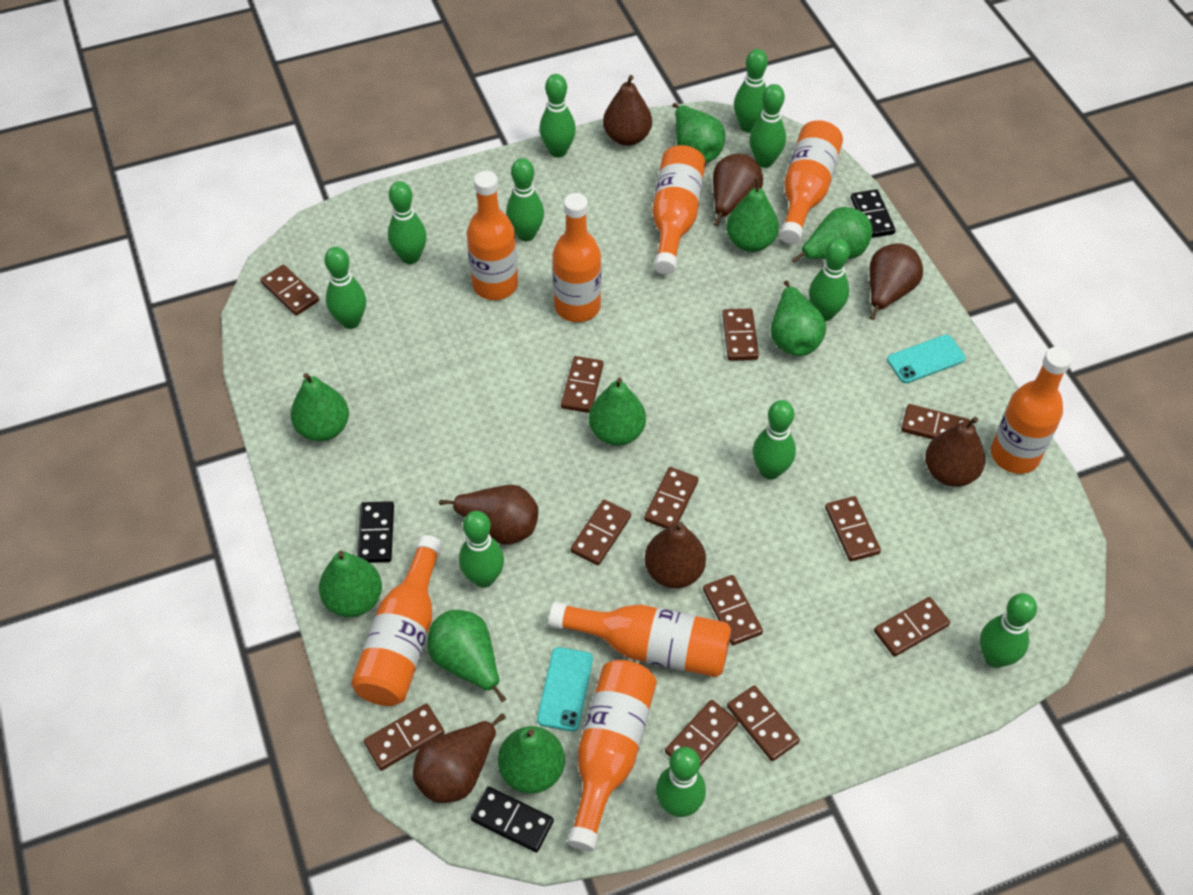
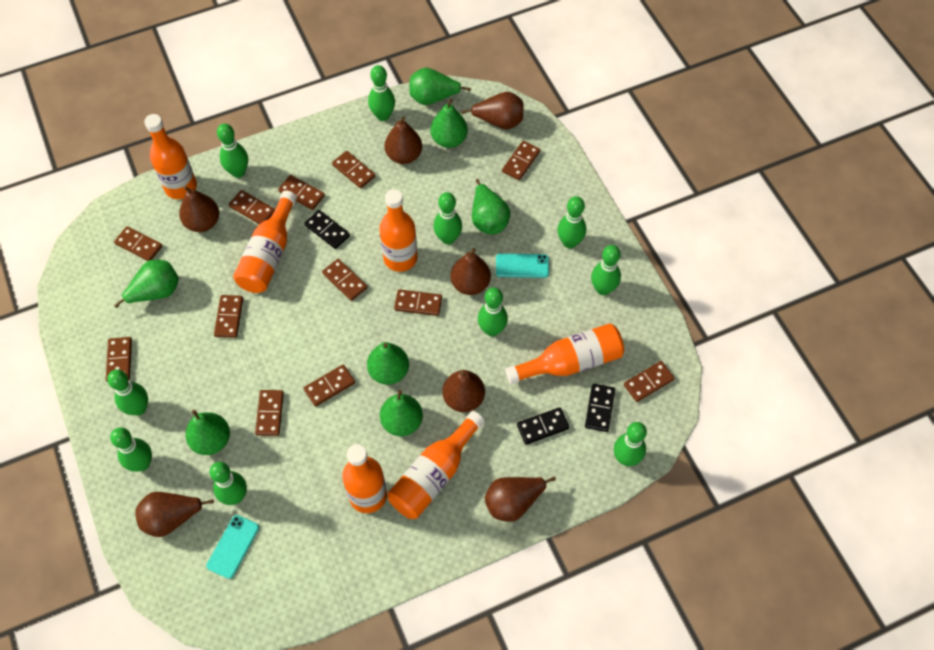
green bowling pin: [325,247,366,329] [388,181,427,264] [459,511,504,588] [506,158,544,241] [539,74,576,158] [656,747,706,817] [734,49,768,133] [749,84,786,168] [753,400,796,480] [809,239,850,321] [980,593,1037,668] = 11 -> [107,369,148,416] [110,427,152,472] [210,462,247,505] [217,123,248,178] [368,65,395,121] [433,192,462,245] [478,287,508,336] [557,196,586,248] [591,245,621,295] [614,422,647,466] = 10
green pear: [291,373,349,441] [319,551,382,617] [428,610,506,702] [498,726,565,794] [589,377,646,446] [673,103,725,163] [726,177,779,252] [771,280,826,356] [792,207,873,264] = 9 -> [114,260,179,308] [185,410,230,455] [367,342,409,385] [380,390,423,436] [409,68,471,105] [430,99,468,148] [472,179,510,235] = 7
orange bottle: [351,535,443,706] [467,171,518,300] [549,601,731,677] [552,193,601,322] [567,660,657,851] [652,145,706,275] [780,120,843,244] [991,347,1072,474] = 8 -> [144,114,197,199] [233,190,297,293] [342,444,387,513] [379,189,418,272] [387,411,485,519] [505,323,624,384] = 6

